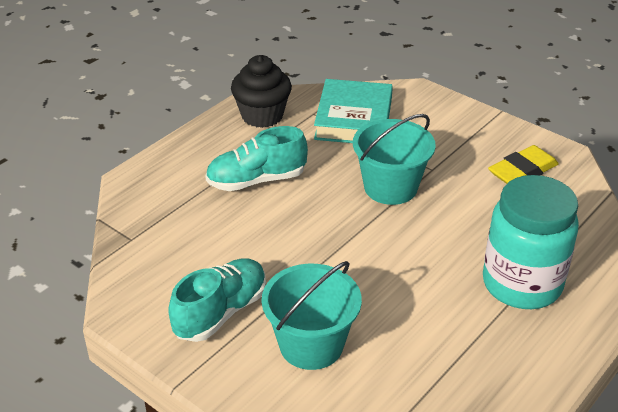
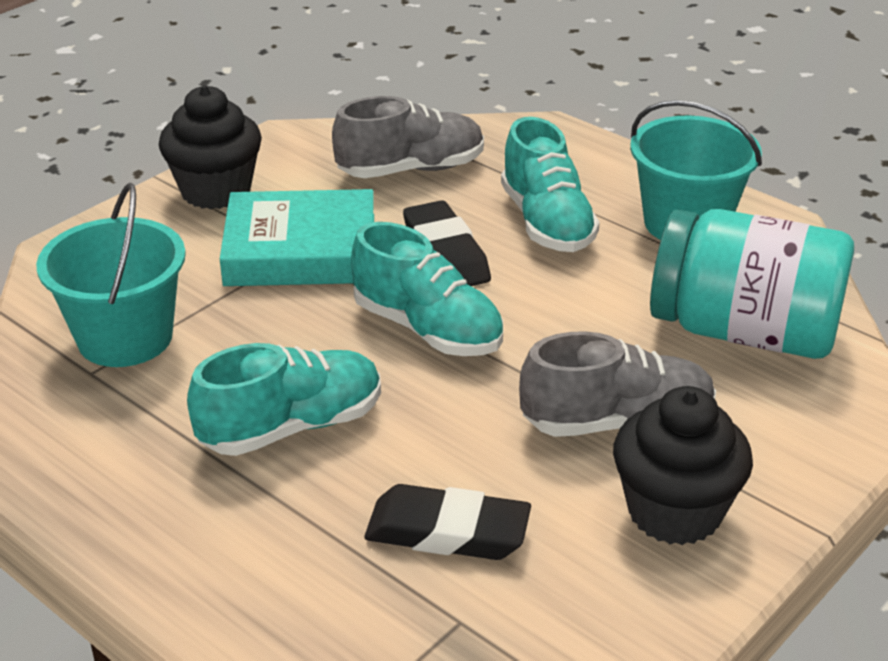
black cupcake: [231,55,292,128] = 1 -> [159,85,262,209] [613,386,753,545] = 2
black eraser: none = 0 -> [364,484,531,560] [403,200,491,286] = 2
grey shoe: none = 0 -> [332,96,484,178] [519,331,716,437] = 2
turquoise shoe: [168,258,266,342] [205,126,308,191] = 2 -> [187,343,381,456] [351,222,503,356] [501,117,600,252] = 3
yellow eraser: [488,145,558,184] = 1 -> none = 0

